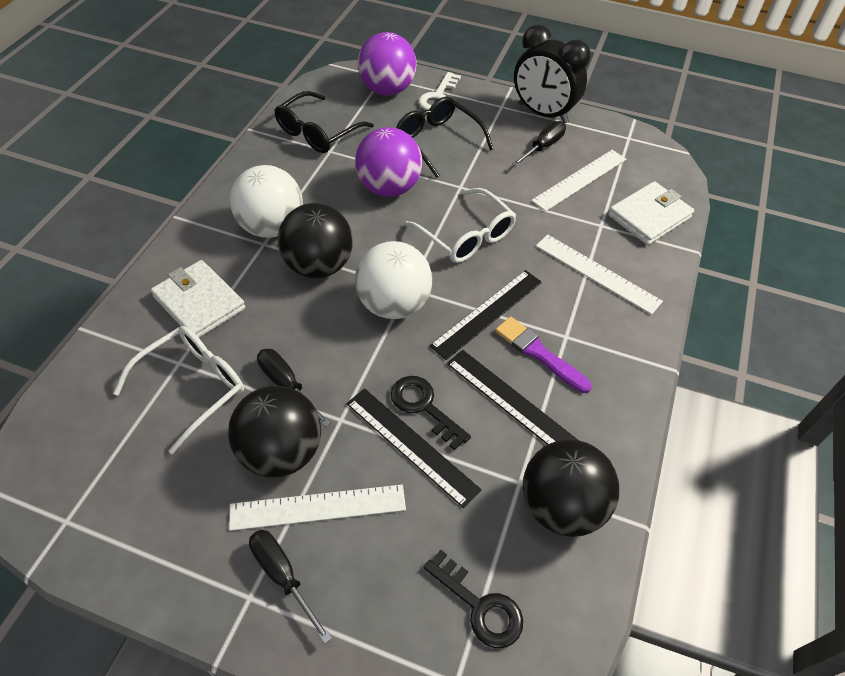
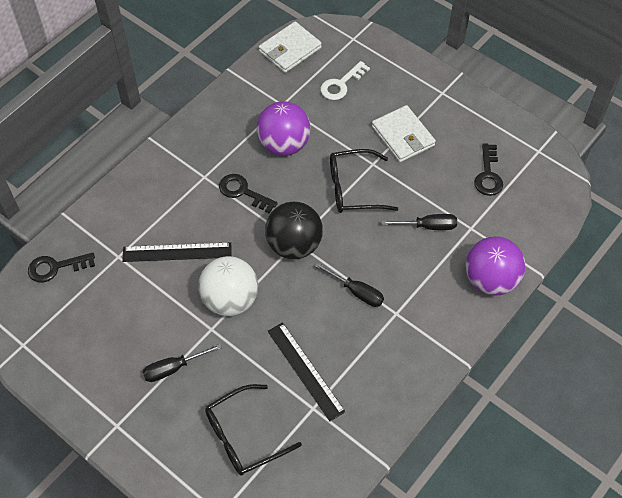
black ball: [228,385,321,477] [278,203,353,278] [523,440,619,537] = 3 -> [265,202,323,259] = 1
black clock: [514,24,591,124] = 1 -> none = 0
black key: [391,376,471,451] [423,550,523,648] = 2 -> [28,253,95,283] [219,174,278,213] [474,144,503,196] = 3
black ruler: [346,388,482,508] [429,270,542,360] [447,350,578,445] = 3 -> [122,242,231,262] [267,322,346,421] = 2
purple brush: [495,317,592,393] = 1 -> none = 0
white ball: [230,165,303,238] [355,241,432,319] = 2 -> [198,256,258,316] = 1
white glasses: [113,326,244,454] [405,188,516,263] = 2 -> none = 0
white ruler: [229,485,406,531] [531,150,626,211] [536,234,663,315] = 3 -> none = 0

